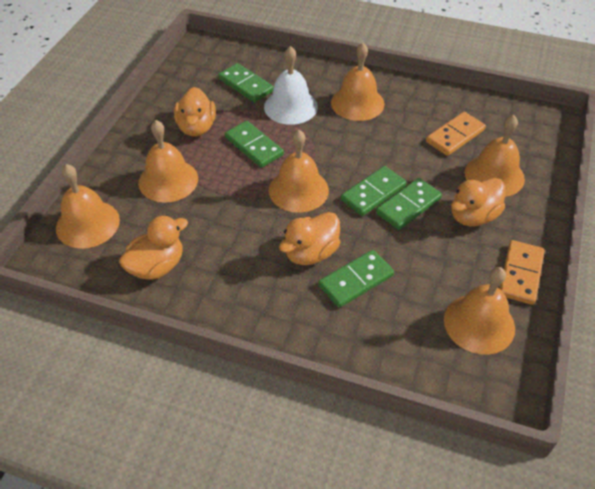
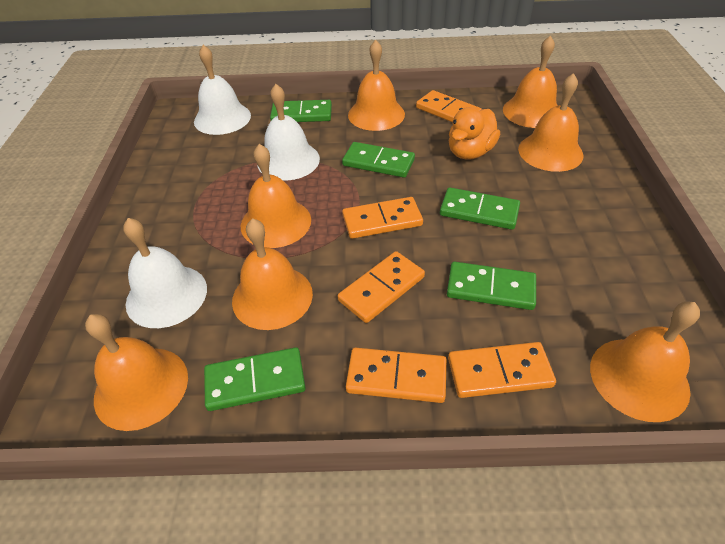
orange bell: [56,164,120,249] [138,120,198,203] [269,130,329,213] [331,43,384,121] [444,267,515,355] [465,115,525,197] = 6 -> [85,314,188,431] [232,218,313,330] [241,144,311,248] [348,40,405,131] [503,35,558,128] [518,73,584,172] [590,302,700,422] = 7
orange domino: [426,112,486,156] [499,240,544,305] = 2 -> [338,251,425,323] [342,197,423,239] [346,347,447,403] [416,90,482,122] [448,342,556,398] = 5
orange duck: [119,215,188,280] [174,87,216,137] [279,212,340,265] [451,178,505,226] = 4 -> [448,107,500,159] = 1
white bell: [264,46,318,125] = 1 -> [123,218,207,328] [194,45,251,135] [257,84,320,181] = 3

